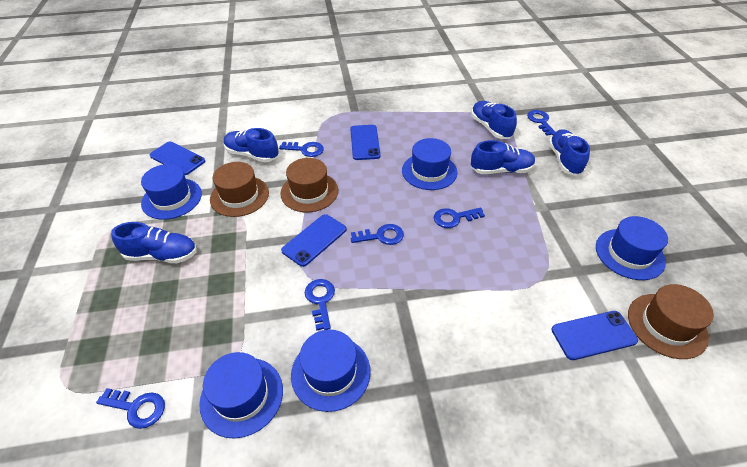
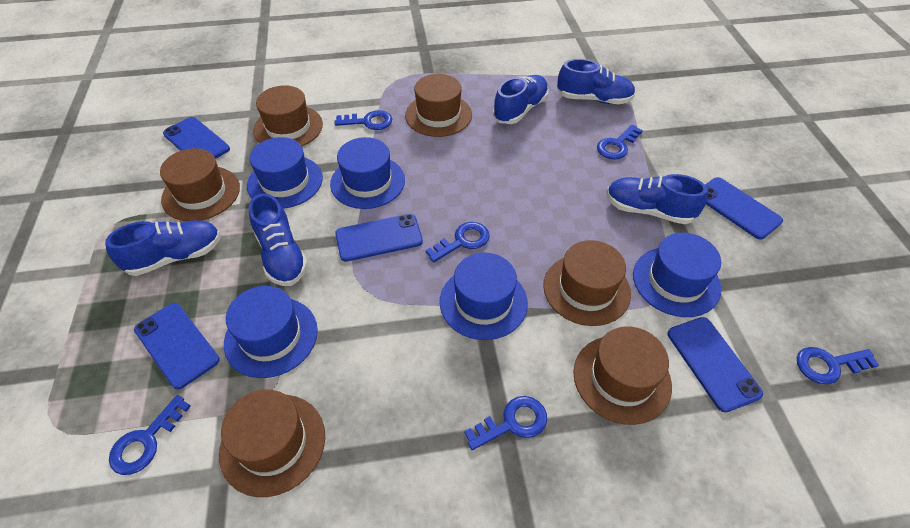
blue phone: [150,141,205,175] [281,214,347,267] [350,125,381,160] [551,311,638,360] = 4 -> [134,303,220,389] [163,117,230,159] [335,214,423,262] [668,317,763,412] [705,177,783,239] = 5
brown hat: [210,162,269,217] [280,158,338,212] [628,284,714,359] = 3 -> [160,148,240,221] [219,390,325,497] [253,85,323,146] [405,74,472,137] [543,240,631,326] [573,326,672,425] = 6

